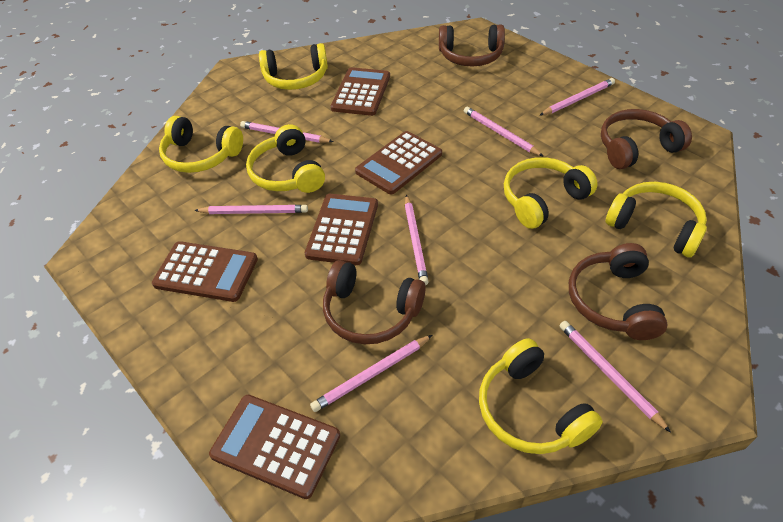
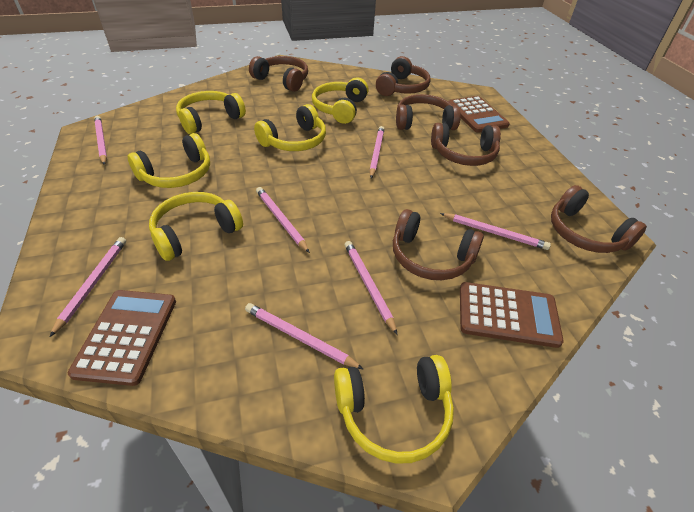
brown calculator: [152,241,258,302] [209,395,340,499] [305,194,378,265] [331,67,390,116] [355,131,442,194] = 5 -> [68,290,176,386] [448,96,510,133] [460,282,564,348] = 3
brown headphones: [323,260,425,344] [439,24,505,66] [569,243,668,340] [601,109,692,169] = 4 -> [249,56,308,92] [376,56,431,96] [393,209,484,280] [396,94,461,130] [431,123,501,166] [551,185,647,253] = 6

